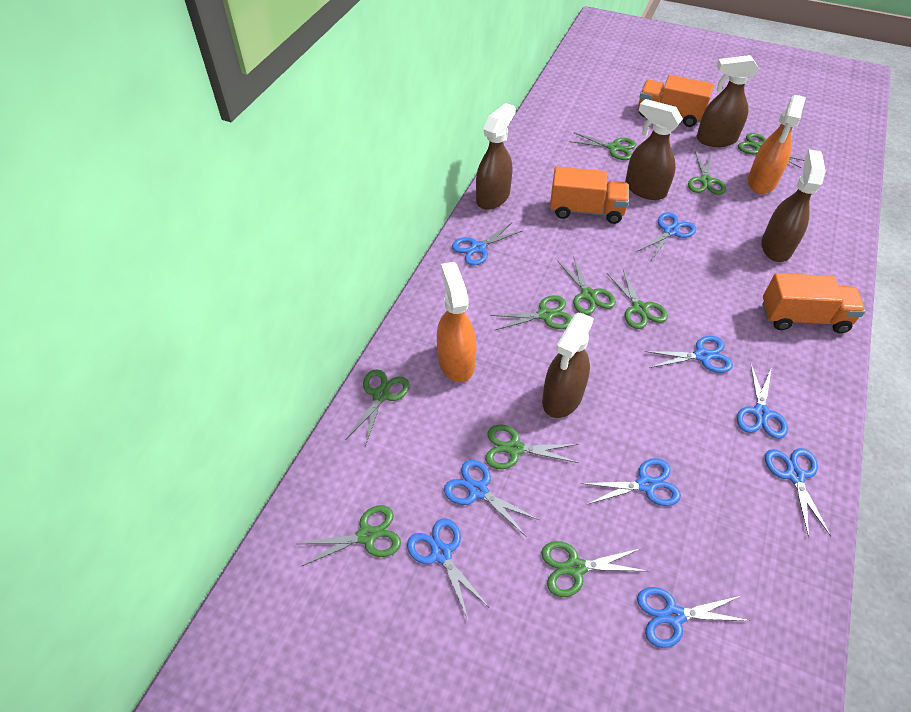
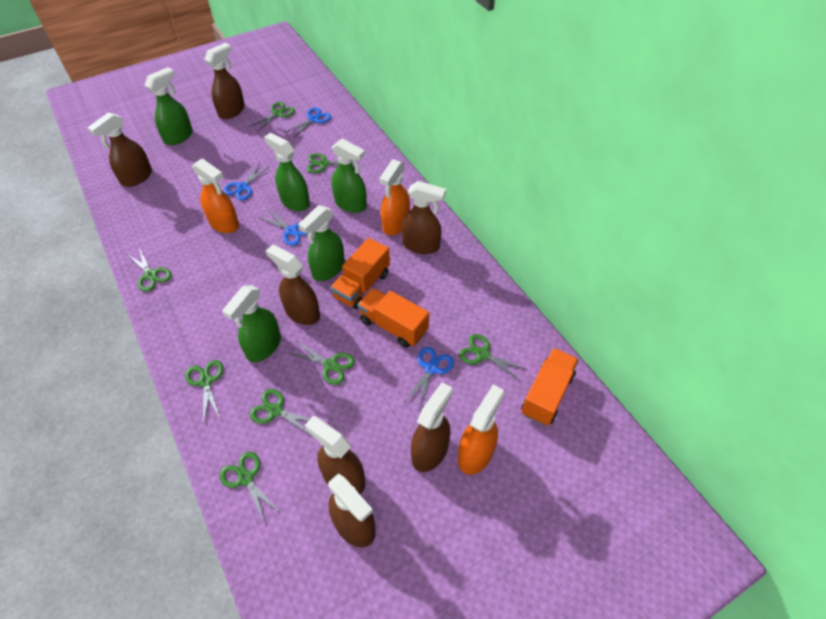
blue scissors: [407,518,489,619] [444,460,539,537] [452,223,522,265] [580,458,681,506] [637,587,750,648] [638,212,696,259] [644,336,733,373] [737,364,788,439] [765,448,831,537] = 9 -> [224,163,270,200] [259,210,308,246] [286,107,331,138] [405,347,454,408] = 4
brown spray bottle: [476,103,516,210] [542,313,594,418] [625,99,683,200] [697,55,759,147] [761,149,826,262] = 5 -> [88,112,152,187] [204,43,245,119] [266,245,320,325] [305,416,365,494] [328,473,376,547] [402,181,446,254] [411,382,453,472] = 7
green scissors: [297,505,401,567] [346,369,410,447] [485,424,579,469] [490,295,572,330] [541,541,647,597] [558,256,616,315] [570,132,636,160] [607,269,668,329] [688,152,726,195] [738,133,805,168] = 10 -> [127,248,172,292] [185,360,223,425] [219,451,282,523] [249,102,295,132] [250,389,311,435] [287,341,355,385] [307,153,354,173] [459,334,528,381] = 8
green spray bottle: none = 0 -> [145,67,193,145] [222,285,281,362] [264,133,310,211] [298,205,345,281] [331,139,367,213] = 5
orange spray bottle: [437,262,476,382] [748,95,806,194] = 2 -> [192,158,239,233] [379,159,410,235] [458,385,505,475] = 3

